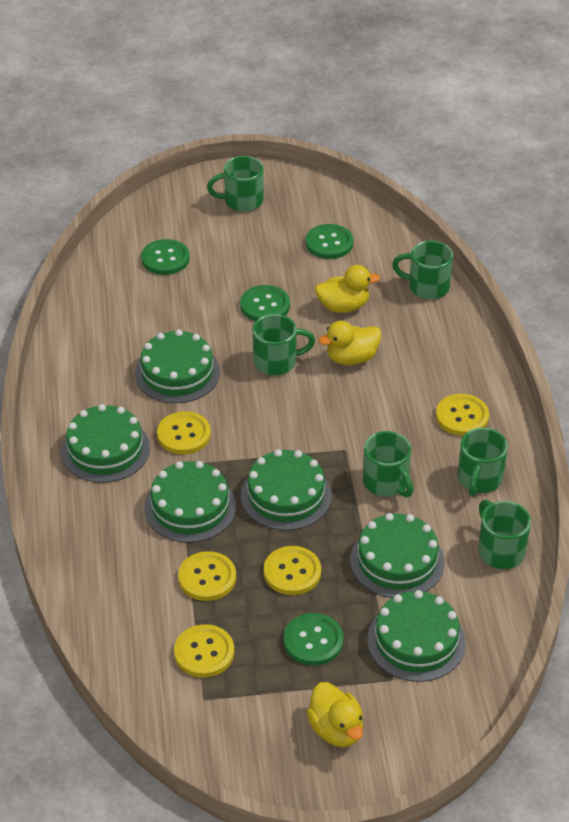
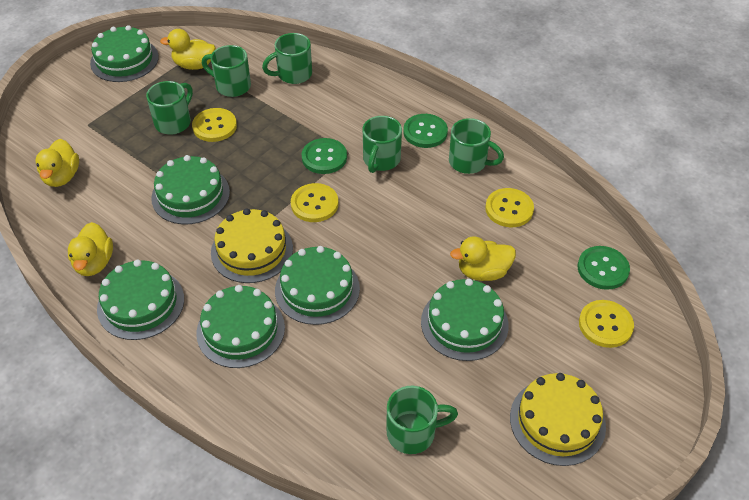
green button: [141,239,190,275] [240,285,290,321] [284,613,343,666] [306,224,353,259] = 4 -> [302,138,347,174] [403,114,448,148] [578,246,630,290] = 3
yellow button: [157,411,211,454] [174,624,234,678] [178,551,236,601] [264,546,321,595] [436,394,489,436] = 5 -> [192,108,237,142] [291,183,338,222] [485,188,534,227] [579,300,634,348] = 4
yellow cake: none = 0 -> [211,208,293,283] [510,373,606,466] = 2
yellow duck: [306,682,363,747] [315,265,380,313] [319,321,382,365] = 3 -> [36,139,79,187] [68,222,113,276] [160,29,216,70] [450,236,516,281] = 4

